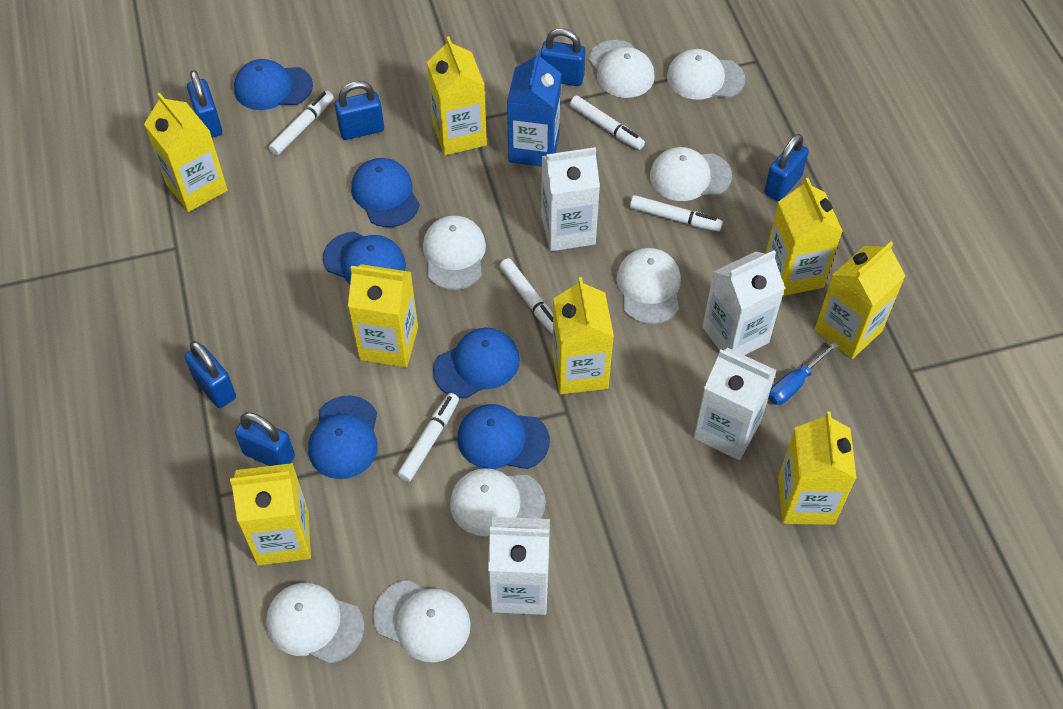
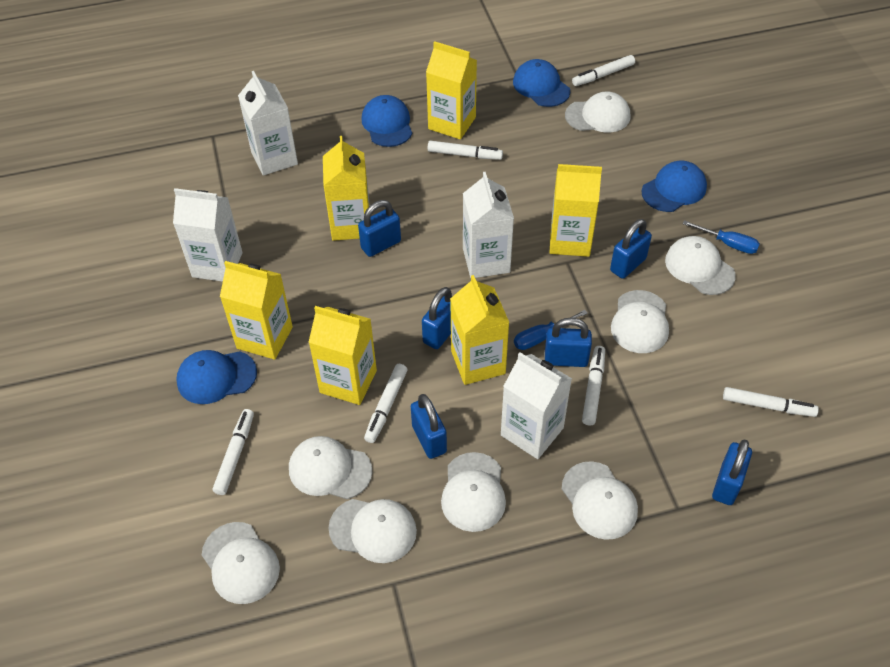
blue cap: [234,59,313,110] [308,395,378,479] [323,232,406,284] [351,158,420,227] [433,328,520,399] [457,404,550,469] = 6 -> [176,350,257,404] [361,95,412,147] [513,59,570,107] [642,161,707,212] = 4
blue carton: [507,50,561,167] = 1 -> none = 0
blue screwdriver: [768,342,839,405] = 1 -> [514,310,588,350] [682,220,760,254] = 2
white marker: [269,91,334,155] [398,393,459,482] [500,258,553,334] [570,96,645,150] [630,195,723,232] = 5 -> [213,409,254,495] [364,364,407,443] [428,141,503,160] [572,55,635,86] [582,346,605,426] [723,387,819,417] = 6
yellow carton: [144,92,228,212] [230,463,311,566] [348,264,418,368] [427,36,487,155] [552,277,614,394] [765,178,843,296] [778,411,856,525] [815,242,905,359] = 8 -> [220,261,293,360] [309,306,377,405] [323,136,370,241] [426,41,477,140] [450,275,509,385] [550,164,602,257] = 6

